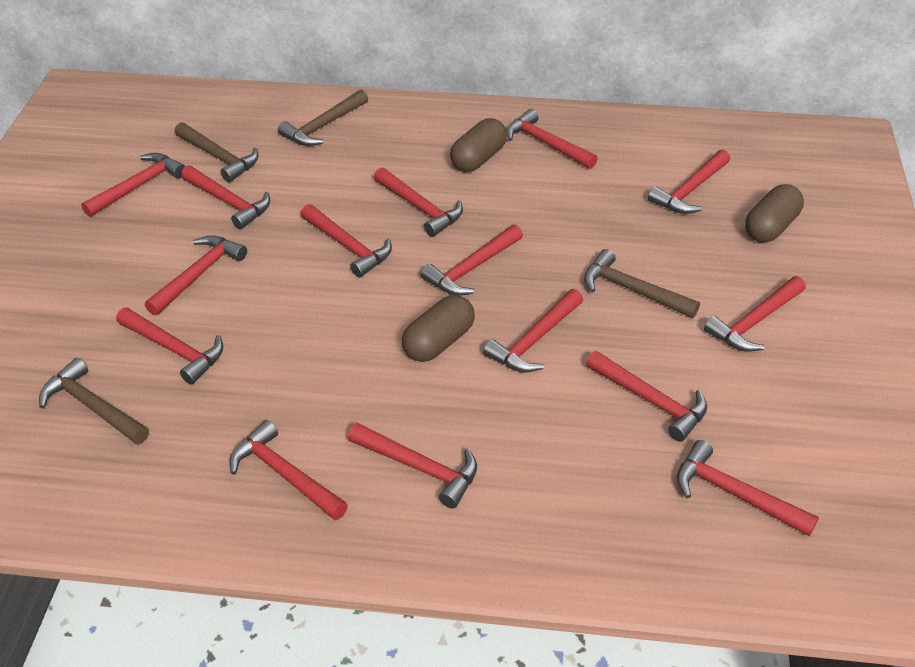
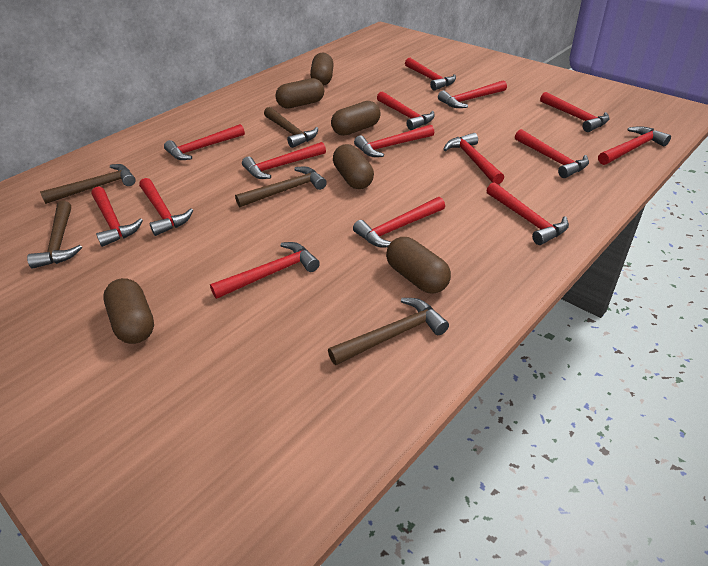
brown capsule: [402,295,475,362] [450,118,507,172] [745,184,804,242] = 3 -> [103,278,154,344] [276,78,324,109] [310,53,334,86] [331,101,381,136] [333,144,374,189] [386,237,451,294] = 6
brown hammer: [39,358,149,445] [174,122,258,182] [278,90,368,146] [584,249,700,318] = 4 -> [27,201,82,269] [40,164,136,204] [235,167,327,207] [264,107,318,148] [328,298,449,365] = 5

